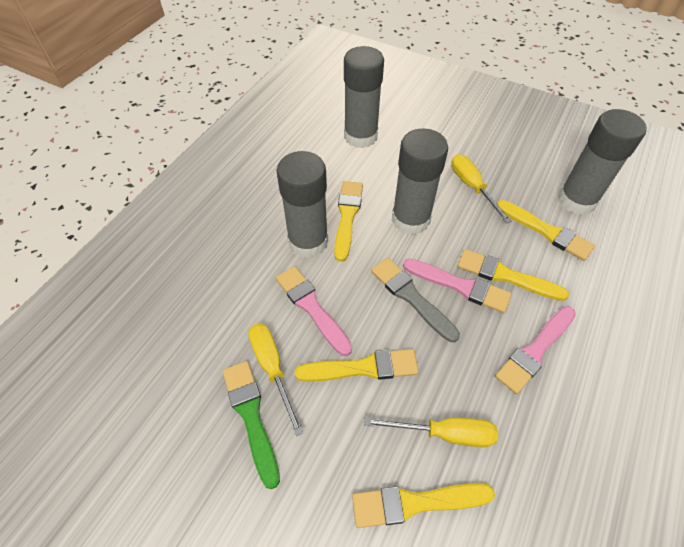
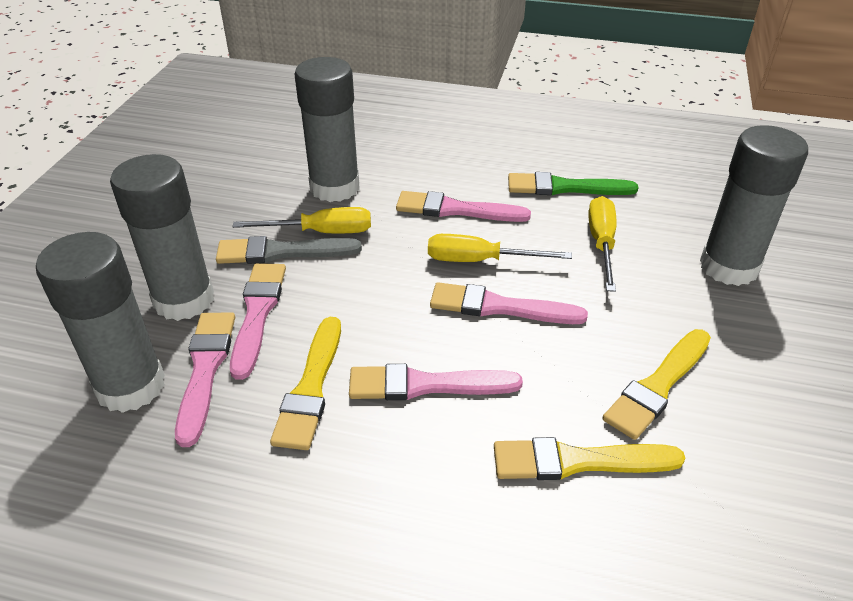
pink brush: [276,266,352,356] [403,259,512,313] [495,306,576,394] = 3 -> [175,312,235,447] [230,263,286,380] [349,364,523,400] [396,191,531,222] [430,282,588,324] = 5
yellow brush: [295,349,419,382] [334,181,363,262] [352,483,495,528] [458,249,569,301] [497,200,595,261] = 5 -> [270,317,341,450] [494,437,685,480] [602,329,711,440] = 3

